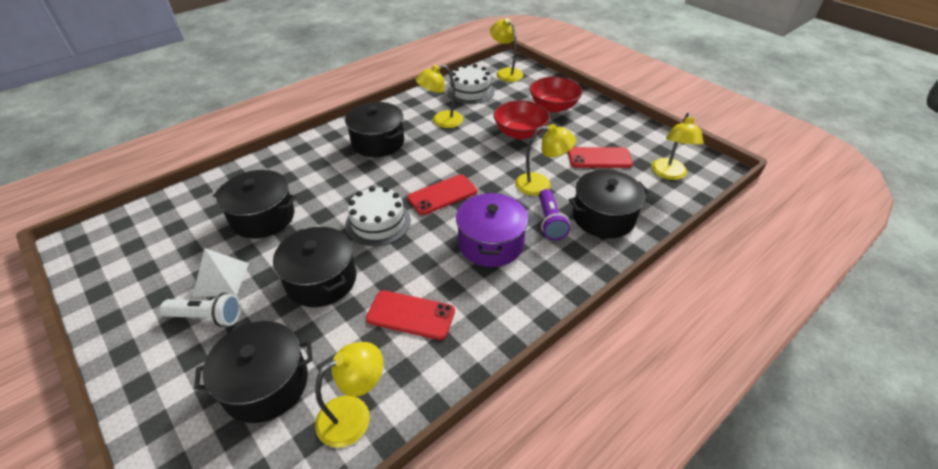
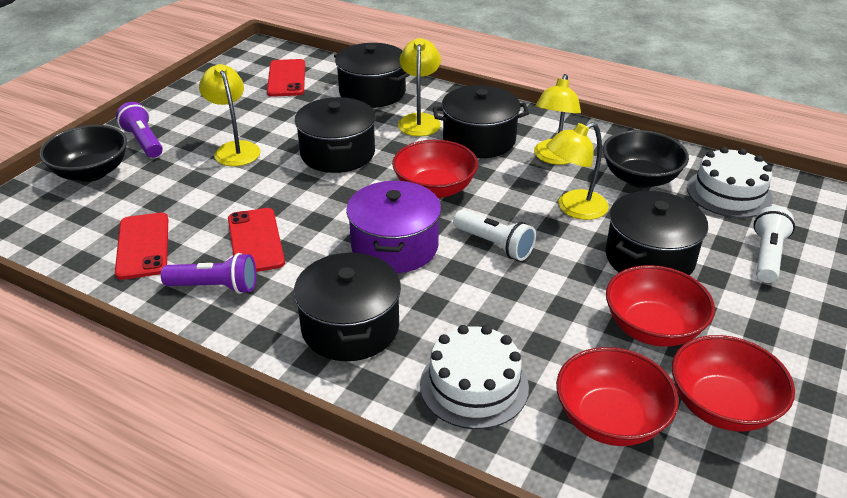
black bowl: none = 0 -> [39,125,127,182] [603,130,689,188] = 2
purple flashlight: [539,189,570,240] = 1 -> [116,102,163,158] [161,253,256,294] = 2
red bowl: [493,100,550,139] [530,77,583,112] = 2 -> [392,140,478,199] [556,347,679,446] [606,265,715,347] [672,335,795,431] = 4
white flashlight: [160,293,241,327] = 1 -> [453,210,536,261] [754,206,795,283] = 2
white pyramid: [192,248,249,297] = 1 -> none = 0
yellow lamp: [315,342,383,448] [415,65,463,128] [490,18,523,82] [515,124,576,196] [651,113,703,180] = 5 -> [199,64,261,166] [398,38,441,136] [534,74,581,165] [546,122,609,220] = 4

